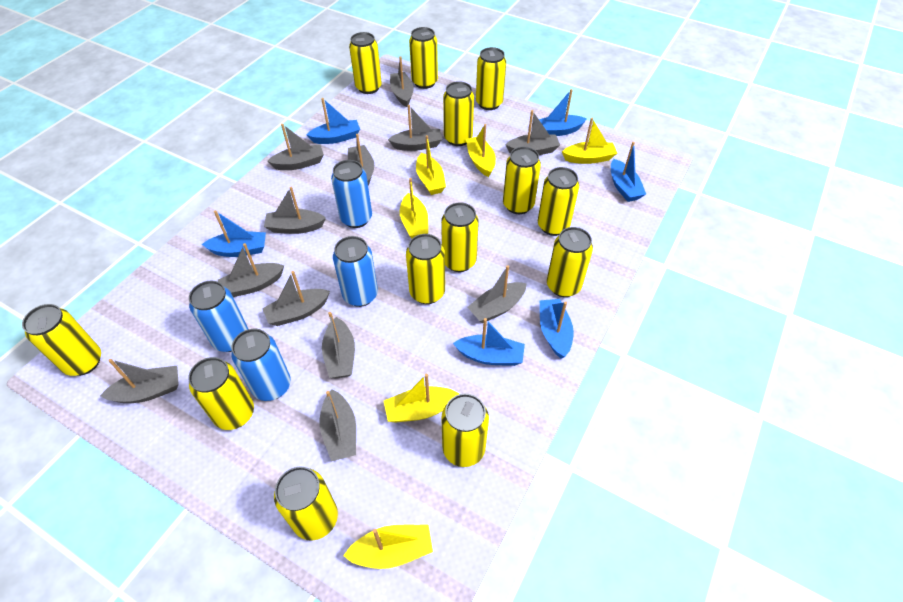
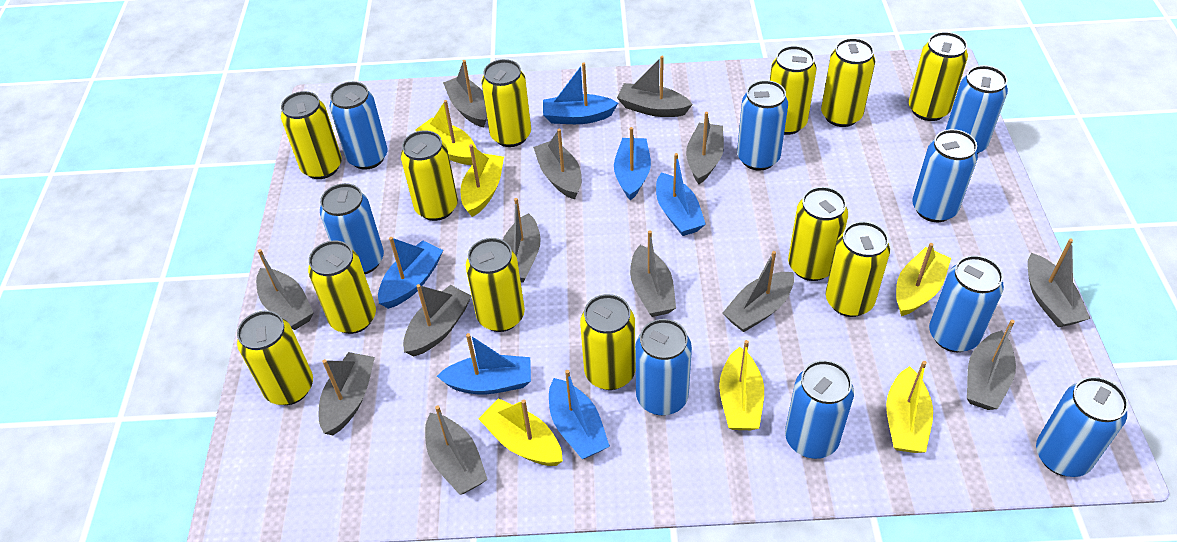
blue can: [189,281,248,352] [231,329,291,401] [331,160,372,228] [333,236,378,307] = 4 -> [320,183,384,274] [329,82,388,170] [635,319,692,416] [737,80,788,171] [785,360,854,459] [912,129,978,222] [929,255,1004,352] [946,65,1008,154] [1036,377,1128,477] = 9
grey boat: [100,359,179,403] [218,243,284,297] [262,271,330,326] [264,187,326,234] [267,124,324,170] [319,389,356,461] [322,312,355,378] [348,134,374,185] [388,105,442,151] [390,56,414,107] [467,265,527,323] [505,110,560,155] = 12 -> [256,249,314,330] [319,352,375,436] [403,284,472,357] [425,405,488,495] [443,60,487,127] [503,198,541,283] [533,129,581,199] [617,56,693,117] [630,230,676,317] [686,112,724,184] [723,251,794,332] [967,320,1016,410] [1027,239,1090,327] = 13
yellow can: [22,304,101,376] [188,357,254,430] [274,467,338,541] [349,32,382,94] [406,234,445,304] [409,27,438,89] [441,202,479,272] [441,394,489,467] [443,81,474,146] [476,47,506,110] [503,147,541,214] [538,167,579,236] [547,227,593,297] = 13 -> [237,311,313,405] [281,91,342,179] [308,241,376,334] [401,131,458,221] [466,238,525,332] [482,59,531,147] [580,294,636,390] [770,46,817,135] [788,187,848,281] [821,38,875,127] [825,221,890,317] [909,32,968,121] = 12

